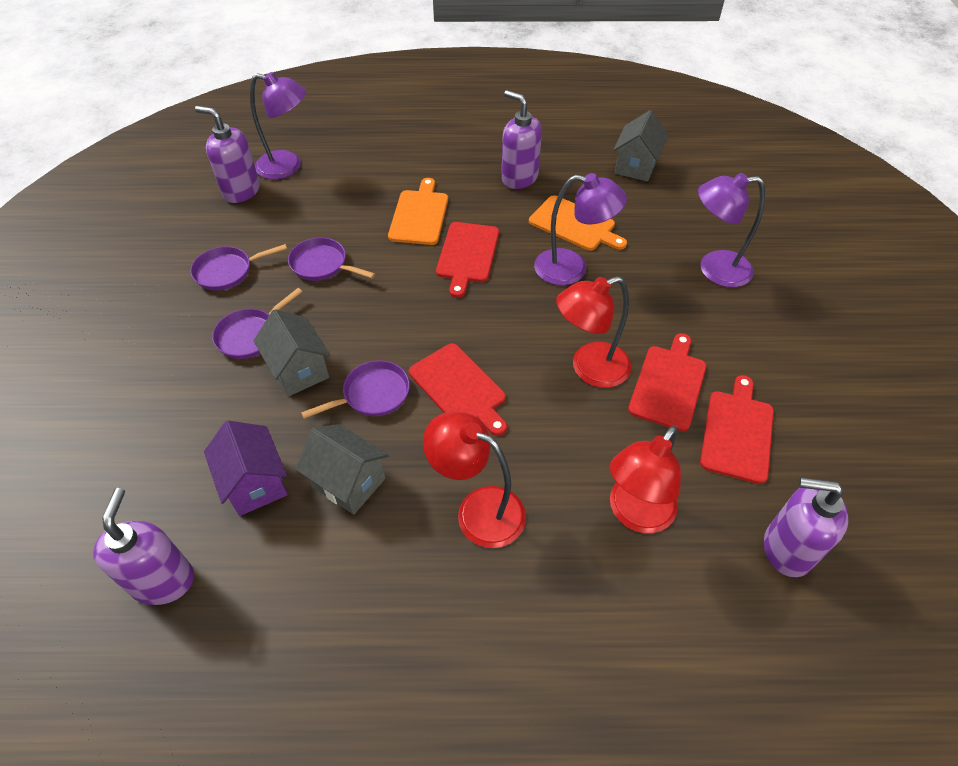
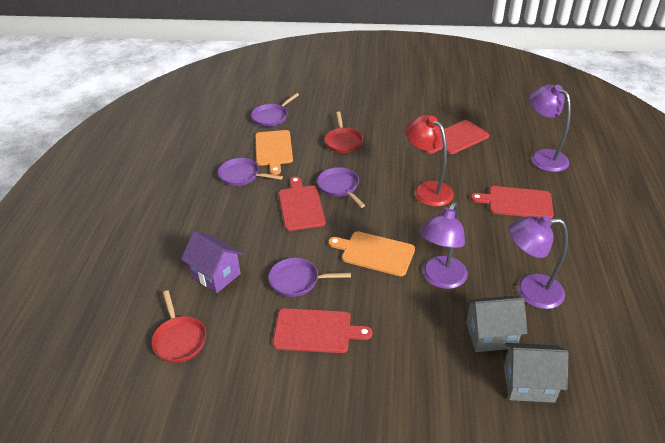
grey house: [253,309,330,396] [296,424,389,515] [613,110,668,182] = 3 -> [466,296,527,352] [504,343,569,403] = 2
purple soap dispenser: [93,488,194,605] [195,106,260,203] [501,90,542,189] [764,478,848,577] = 4 -> none = 0
red lamp: [423,412,526,548] [556,276,632,388] [610,426,681,533] = 3 -> [405,115,454,207] = 1
red pan: none = 0 -> [151,290,206,363] [325,111,363,153] = 2

